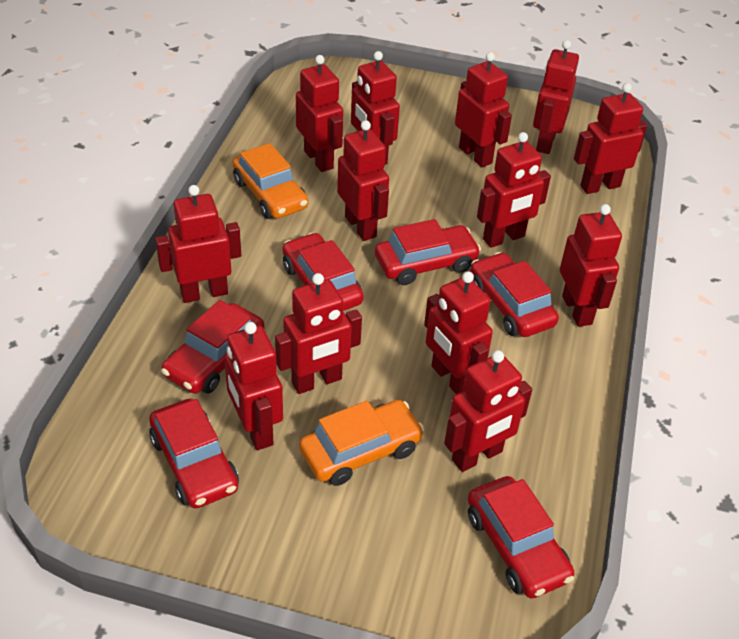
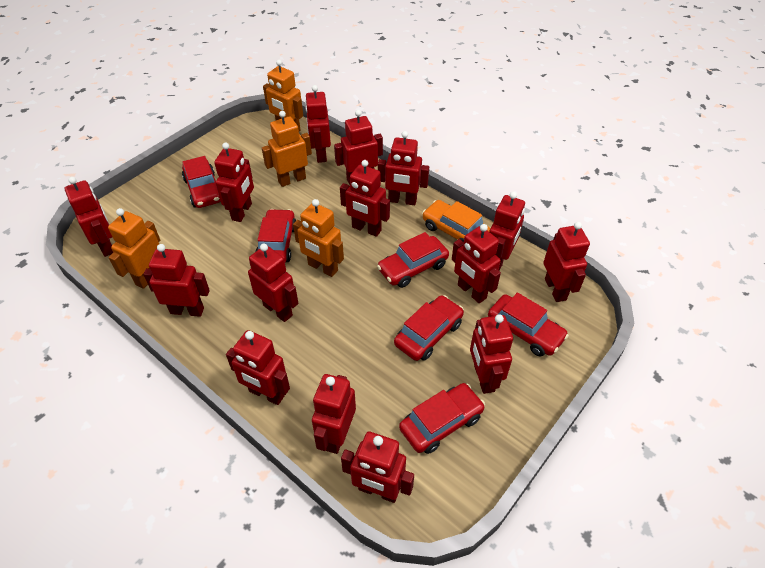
orange car: [233,143,308,219] [299,400,424,486] = 2 -> [422,200,490,242] = 1
orange robot: none = 0 -> [108,208,160,289] [262,111,312,187] [263,60,303,131] [293,199,344,277] = 4
red robot: [155,185,241,303] [224,322,283,450] [275,273,362,394] [296,55,343,172] [337,120,389,241] [351,51,400,165] [424,271,493,394] [444,350,532,472] [455,52,512,167] [477,132,551,248] [533,40,579,154] [560,204,622,327] [574,83,647,194] = 13 -> [65,177,113,257] [143,244,210,317] [214,143,254,222] [226,330,290,405] [248,244,298,322] [305,85,331,163] [312,374,356,454] [334,110,383,185] [340,160,390,237] [341,431,414,503] [378,131,429,205] [452,224,501,303] [470,314,513,394] [489,192,525,271] [543,222,590,302] = 15

